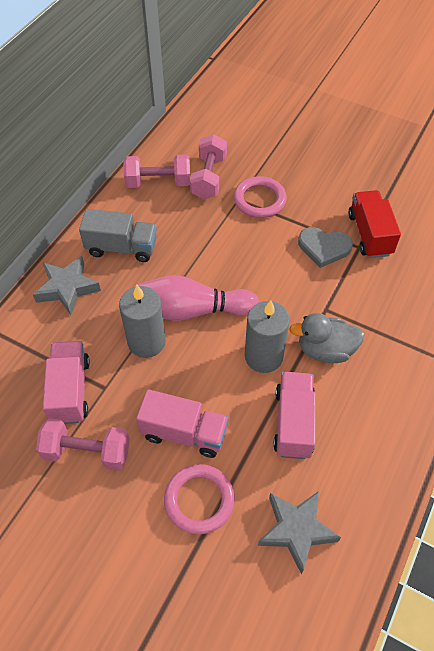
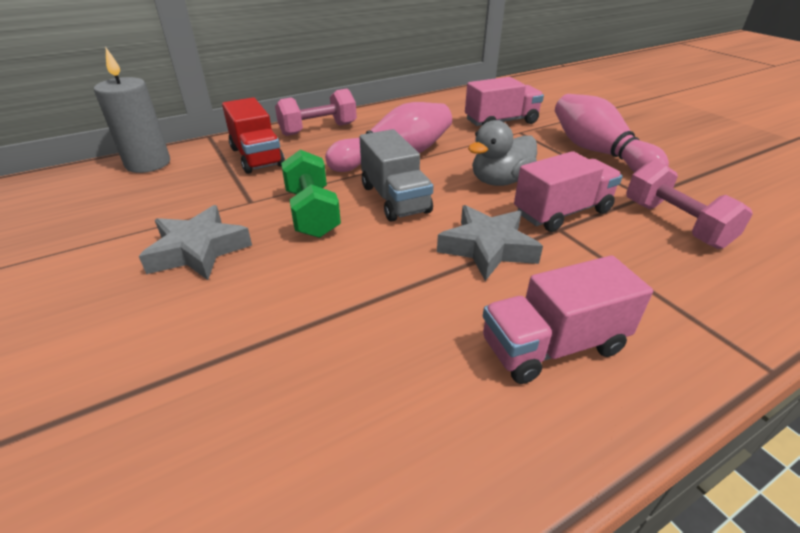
green dumbbell: none = 0 -> [281,150,341,238] = 1
grey candle: [119,284,166,358] [245,300,290,373] = 2 -> [94,48,170,173] = 1
grey heart: [298,227,353,268] = 1 -> none = 0
pink bowling pin: [137,275,259,321] = 1 -> [325,102,452,172] [555,94,669,173] = 2
pink dumbbell: [36,418,130,471] [123,155,190,188] [190,134,227,199] = 3 -> [275,88,357,136] [626,160,753,249] = 2
pink ring: [164,464,235,534] [234,176,287,218] = 2 -> none = 0

